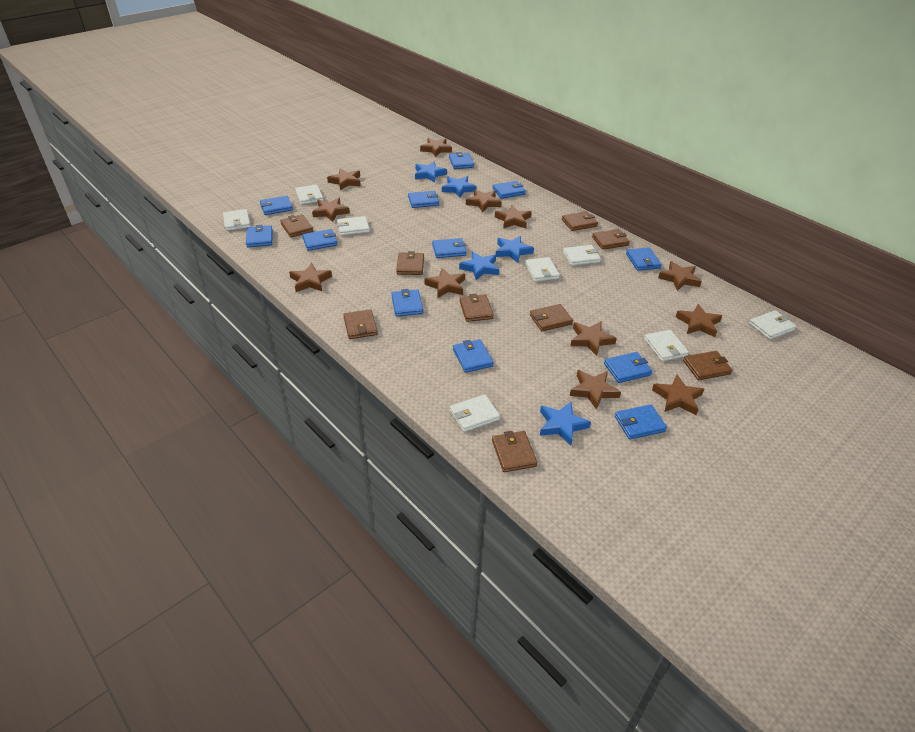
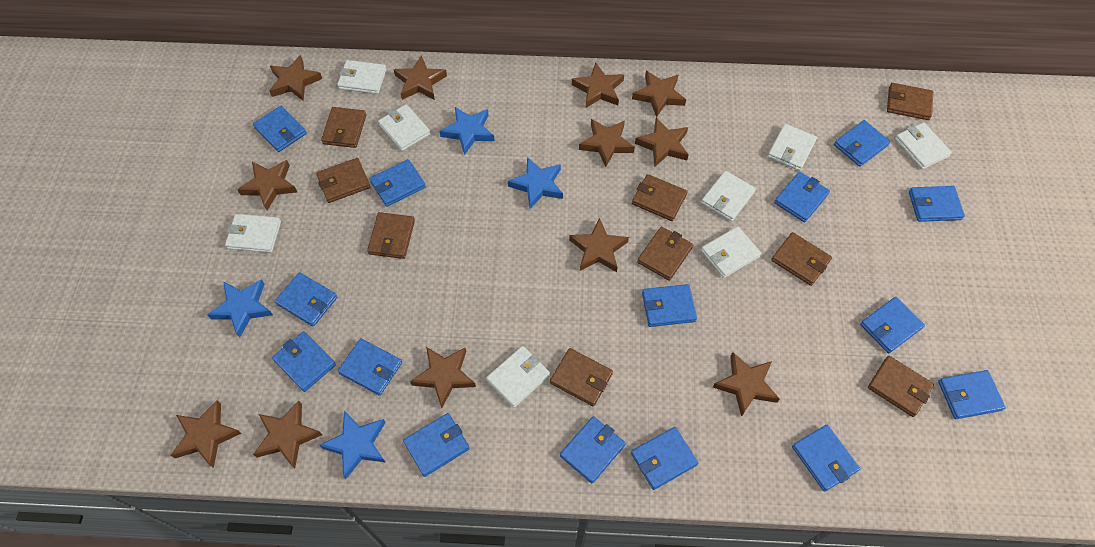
blue star: [415,161,447,183] [442,176,477,198] [459,251,499,280] [496,236,534,263] [540,402,591,446] = 5 -> [207,279,273,337] [319,411,386,479] [439,107,495,155] [508,157,563,209] = 4
blue wallet: [246,225,273,247] [260,196,293,215] [302,229,338,251] [391,289,423,317] [408,191,439,208] [432,238,467,258] [449,152,474,169] [453,339,494,373] [493,181,526,199] [604,352,652,383] [615,404,667,440] [626,247,662,271] = 12 -> [253,106,307,152] [272,331,336,392] [275,272,337,326] [338,338,402,396] [370,159,426,207] [403,413,470,477] [560,416,626,484] [631,427,698,490] [642,284,697,327] [774,172,830,222] [792,425,860,492] [834,120,890,167] [860,297,925,353] [909,186,965,222] [938,370,1006,419] = 15

